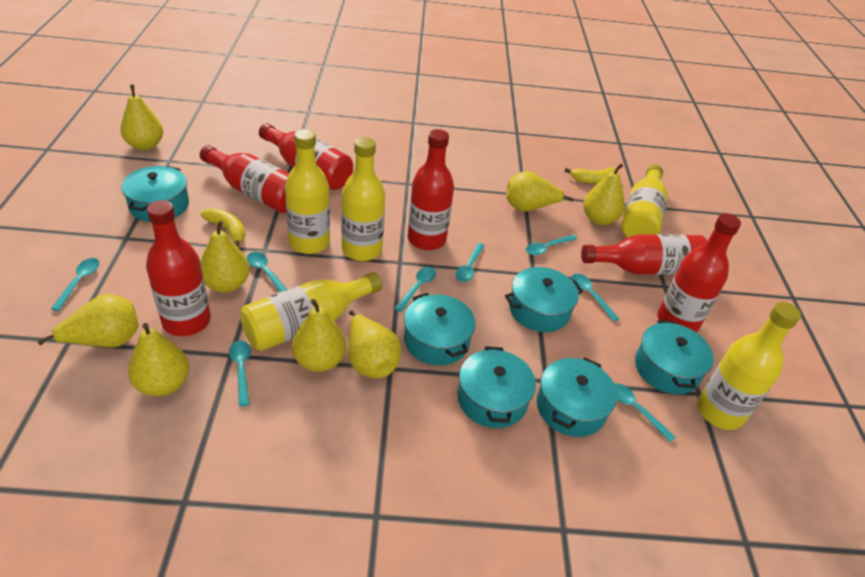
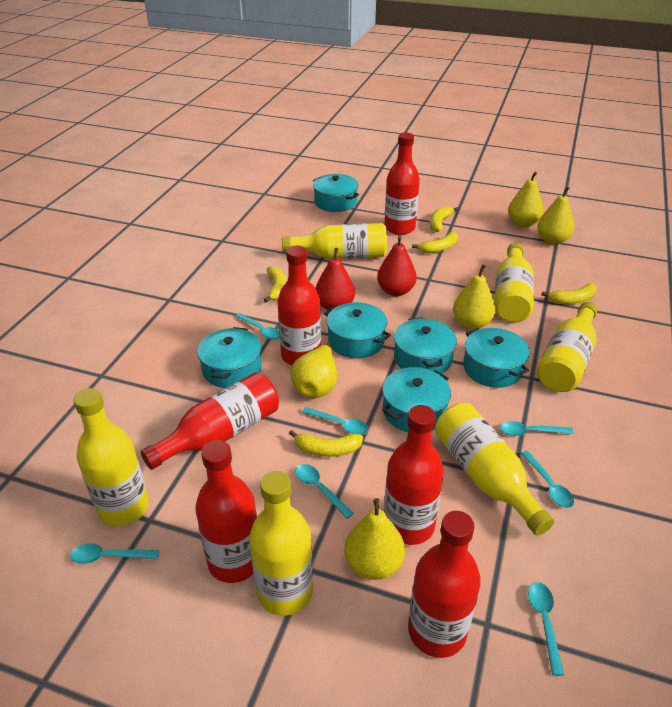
red pear: none = 0 -> [315,248,355,310] [377,236,417,296] = 2
turquoise spoon: [51,258,99,311] [229,341,251,406] [247,252,288,292] [394,267,436,312] [456,243,485,282] [526,235,577,255] [572,273,619,321] [614,383,675,442] = 8 -> [70,543,159,564] [235,313,280,340] [295,464,354,519] [302,407,368,435] [500,421,573,436] [521,451,574,508] [528,582,564,676] = 7
yellow banana: [201,208,245,247] [565,167,616,183] = 2 -> [264,266,286,302] [289,430,363,457] [412,232,458,253] [430,206,459,232] [541,283,597,304] = 5
yellow bottle: [240,272,382,351] [285,129,330,254] [341,137,385,261] [621,164,668,238] [697,302,801,430] = 5 -> [74,388,149,527] [249,471,313,616] [282,223,387,259] [435,403,554,536] [495,243,534,322] [537,302,597,392] = 6
yellow pear: [37,294,139,347] [120,85,163,151] [128,323,189,397] [200,221,250,293] [292,299,346,372] [349,310,401,378] [506,171,574,212] [583,163,625,225] = 8 -> [291,343,337,398] [344,498,405,580] [453,264,496,330] [508,171,543,227] [537,186,574,245] = 5

